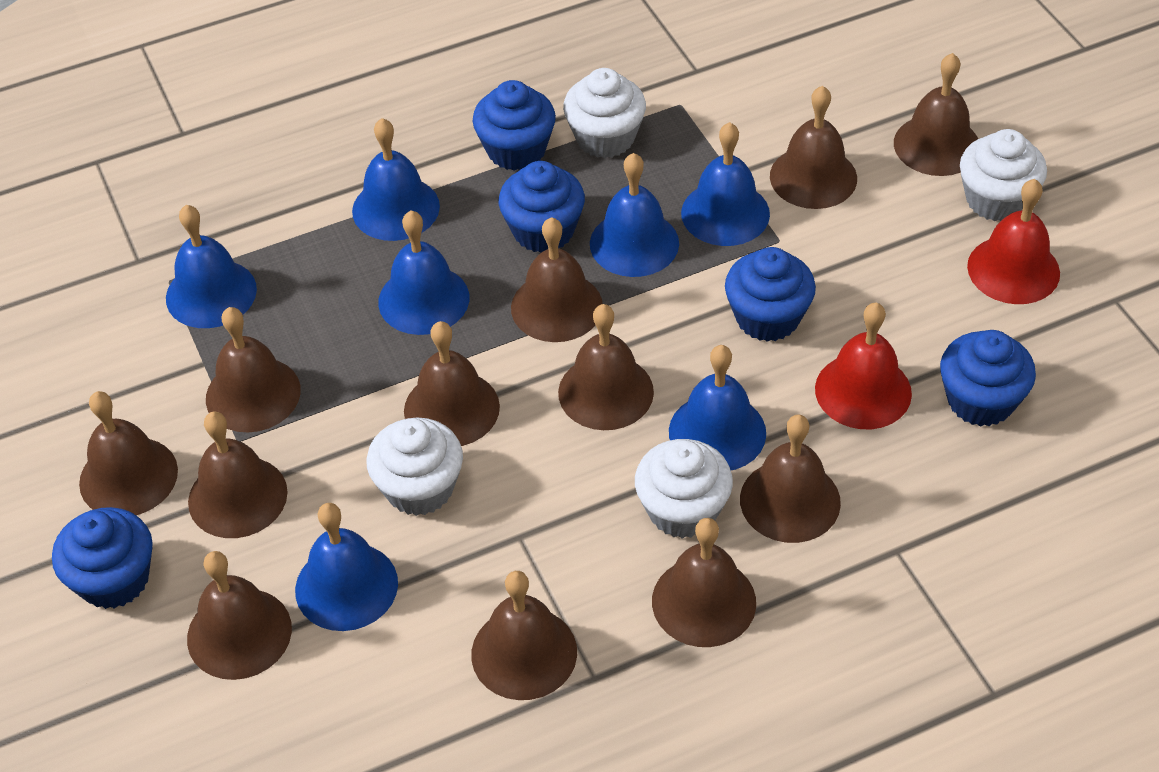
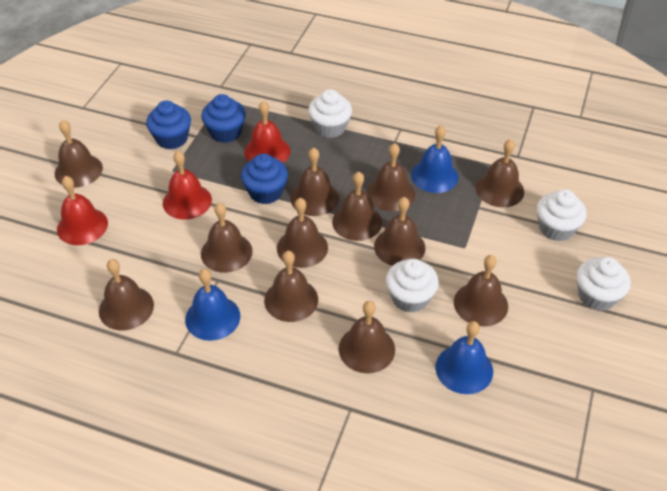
blue bell: [166,205,257,328] [295,503,398,631] [352,118,440,241] [378,211,469,335] [590,153,679,277] [669,345,766,470] [681,122,770,246] = 7 -> [185,269,240,341] [411,125,459,193] [435,321,493,394] = 3
blue cupcake: [52,507,153,609] [473,80,556,171] [499,161,585,253] [725,247,816,342] [940,330,1036,427] = 5 -> [146,100,191,150] [201,94,246,143] [241,154,288,204] = 3
red bell: [815,303,912,429] [967,179,1060,304] = 2 -> [57,176,108,245] [163,151,212,220] [244,101,291,163] = 3

